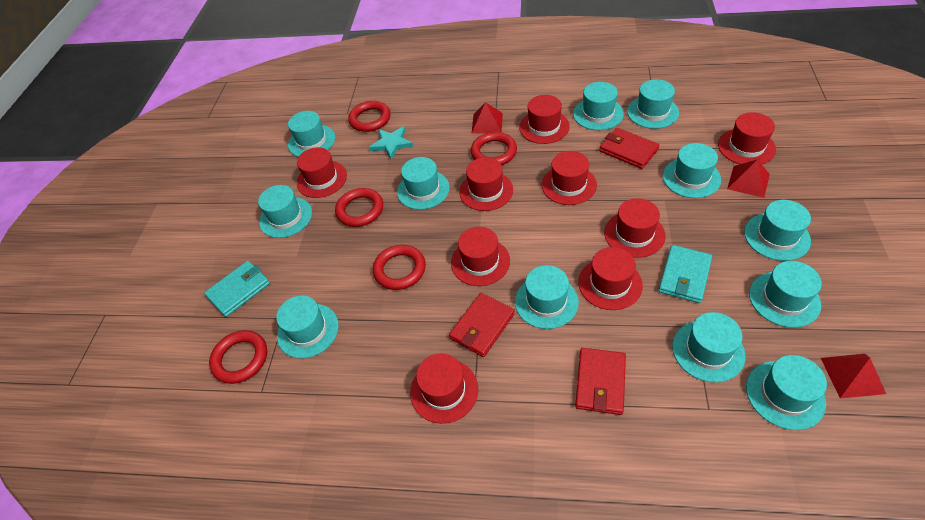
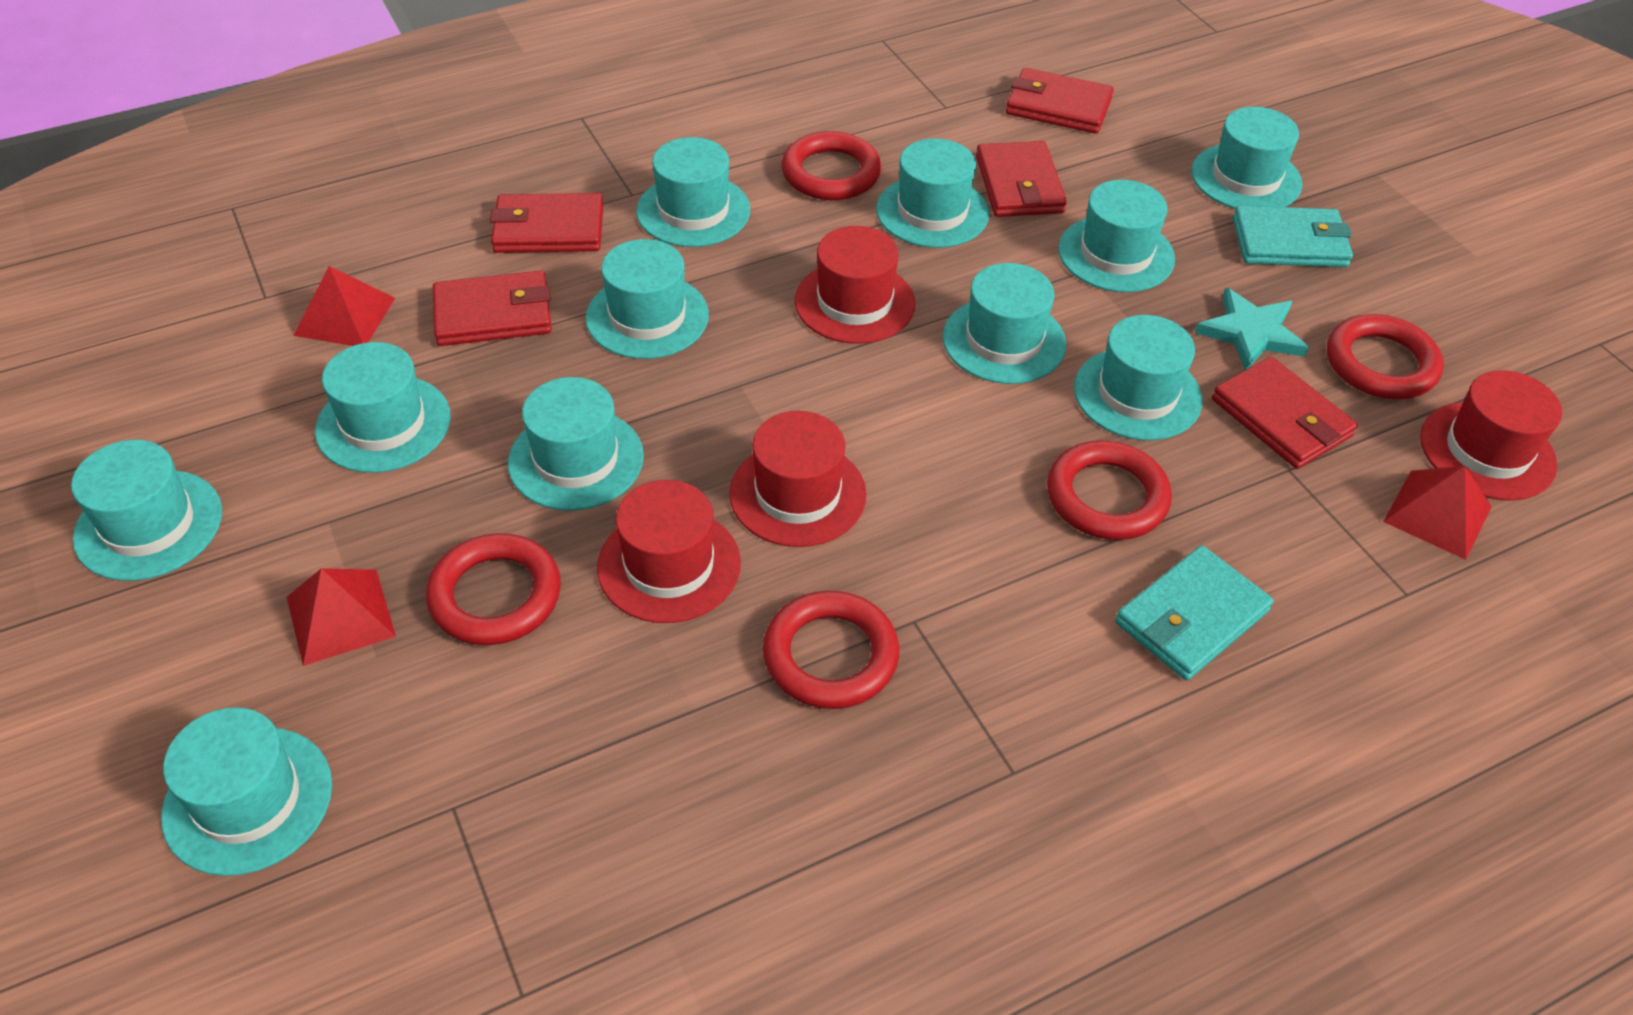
red hat: [297,147,347,198] [410,353,478,424] [451,227,510,286] [459,157,513,211] [519,95,570,144] [542,151,597,205] [578,247,643,310] [604,198,666,258] [718,112,776,164] = 9 -> [597,480,741,623] [729,411,867,547] [795,226,915,344] [1420,370,1562,501] = 4
red wallet: [449,293,515,357] [575,348,626,415] [600,128,659,169] = 3 -> [433,271,552,346] [490,193,603,253] [976,141,1067,217] [1006,68,1114,134] [1212,357,1358,469] = 5
turquoise hat: [258,185,312,238] [276,295,339,359] [288,111,335,157] [397,157,450,210] [515,265,579,329] [573,82,624,130] [627,79,679,129] [663,143,721,198] [672,312,746,383] [744,200,811,261] [746,355,827,430] [749,261,822,328] = 12 -> [71,440,222,581] [161,707,332,876] [315,342,451,473] [508,377,644,511] [585,239,709,359] [636,137,750,247] [876,138,989,248] [942,263,1066,384] [1058,180,1175,292] [1074,315,1202,440] [1191,107,1303,209] = 11

